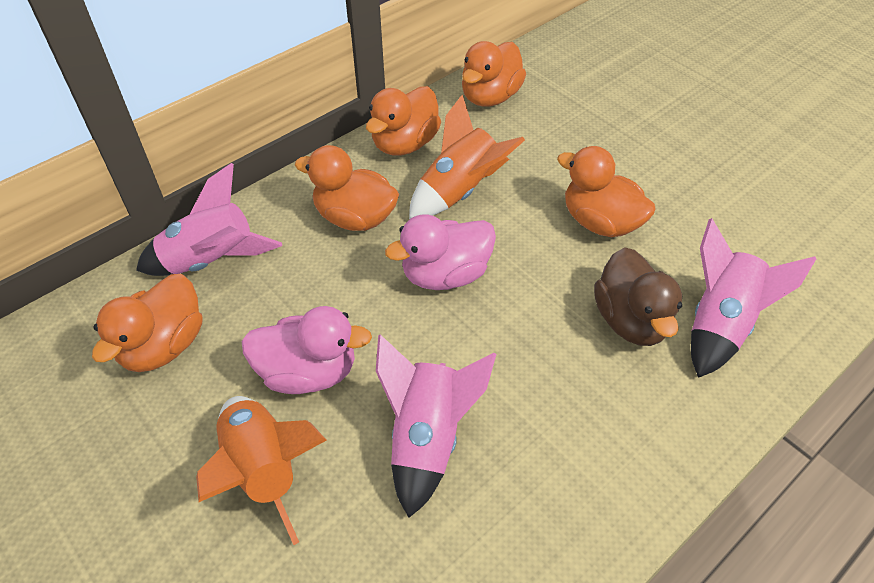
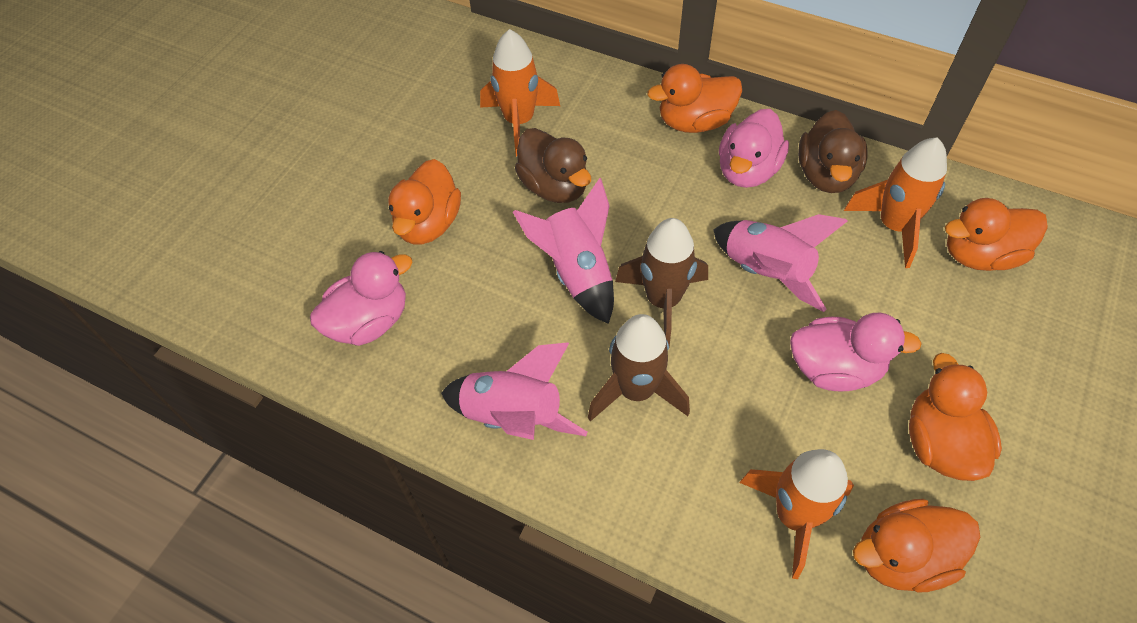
brown duck: [594,247,682,346] = 1 -> [515,128,591,203] [798,110,868,193] = 2
brown rocket: none = 0 -> [588,314,690,421] [615,218,708,347] = 2
orange rocket: [196,396,326,545] [409,95,525,219] = 2 -> [480,29,560,156] [739,449,854,579] [844,137,947,268] = 3
pink duck: [242,306,372,394] [385,215,496,290] = 2 -> [310,251,413,346] [719,109,789,188] [790,313,922,391] = 3

